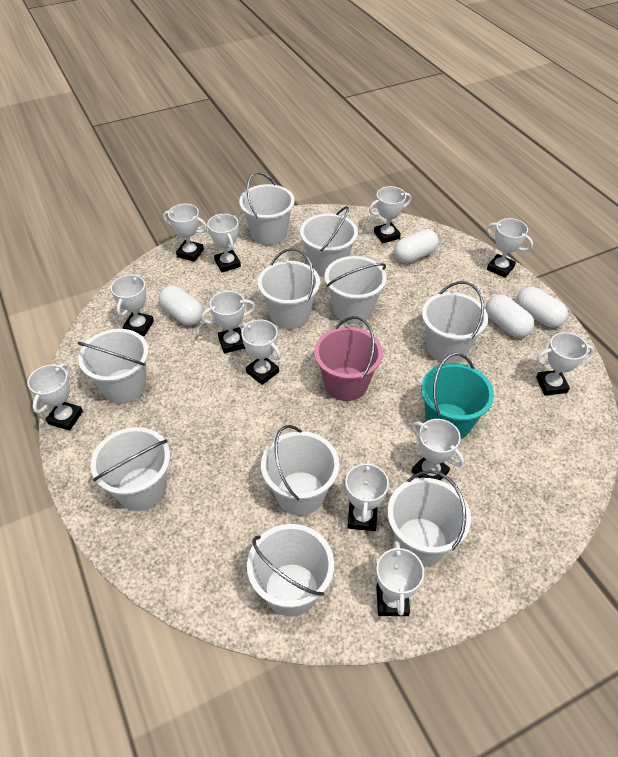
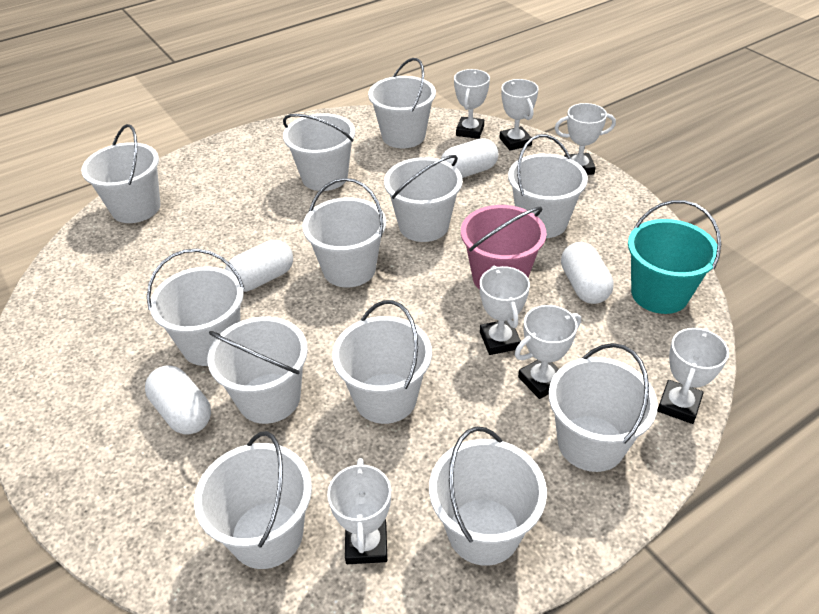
white bucket: [77,329,149,403] [91,427,170,511] [239,172,295,245] [247,524,334,617] [258,248,320,329] [261,425,339,515] [300,206,358,277] [325,256,387,324] [387,470,471,566] [422,281,488,363] = 10 -> [81,124,160,223] [147,249,244,366] [194,431,312,569] [207,317,308,424] [283,113,355,191] [302,178,386,287] [332,300,432,424] [368,58,436,148] [384,155,463,242] [429,427,547,566] [508,134,588,238] [549,343,658,472] = 12
white trophy: [28,363,83,431] [111,274,154,336] [163,204,207,262] [201,291,255,354] [207,214,241,272] [240,320,281,385] [345,459,389,531] [369,186,411,243] [376,541,424,616] [411,419,464,481] [487,218,533,278] [536,332,594,396] = 12 -> [327,458,391,564] [454,69,490,139] [480,265,530,355] [499,79,539,151] [514,305,581,399] [555,103,616,175] [657,328,729,424] = 7

